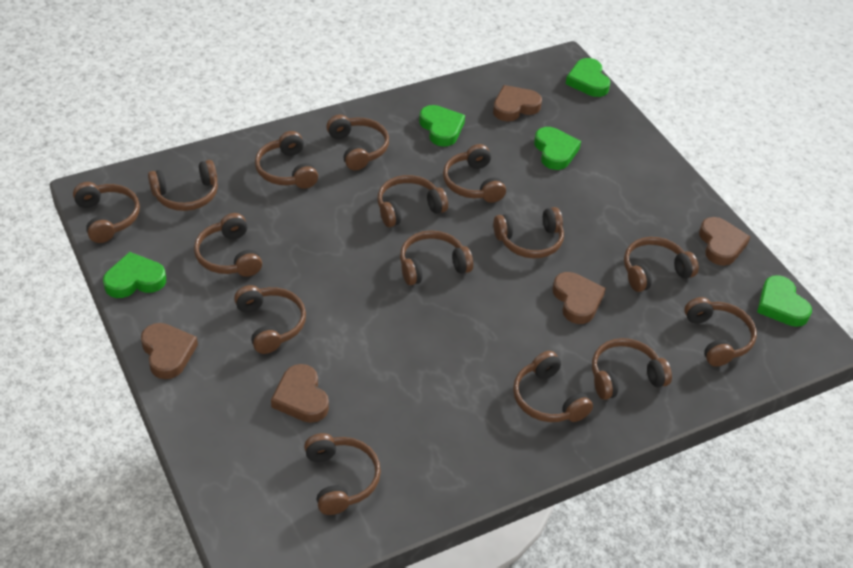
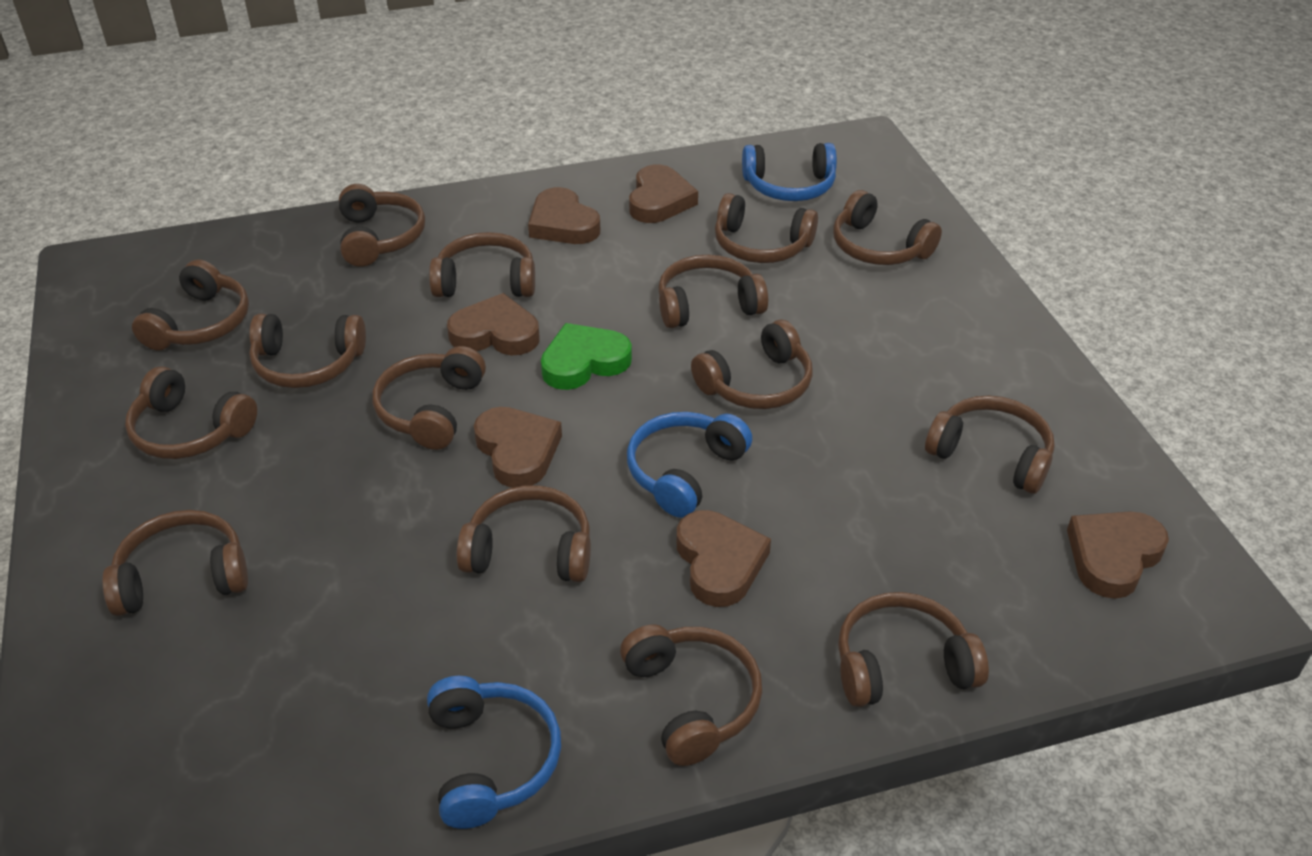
blue headphones: none = 0 -> [427,676,561,829] [627,412,752,518] [742,143,837,201] = 3
brown heart: [141,323,198,379] [271,364,329,423] [493,85,542,122] [552,272,606,324] [699,217,750,266] = 5 -> [447,293,540,355] [474,407,562,488] [528,187,600,244] [629,165,698,223] [676,510,771,607] [1067,511,1169,599] = 6
green heart: [103,252,166,298] [419,105,465,147] [534,127,581,170] [566,58,610,97] [757,275,812,327] = 5 -> [541,323,632,390] = 1

